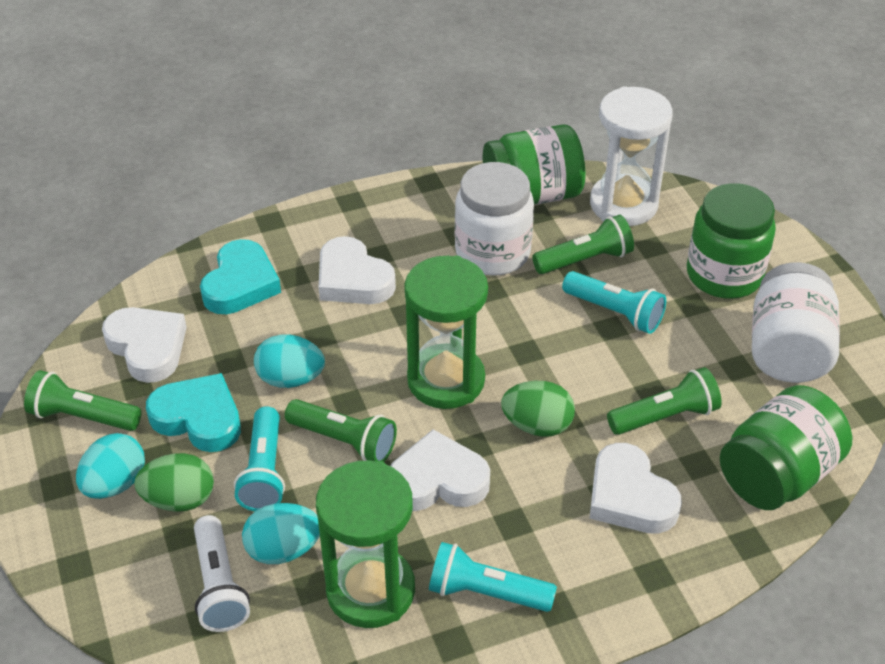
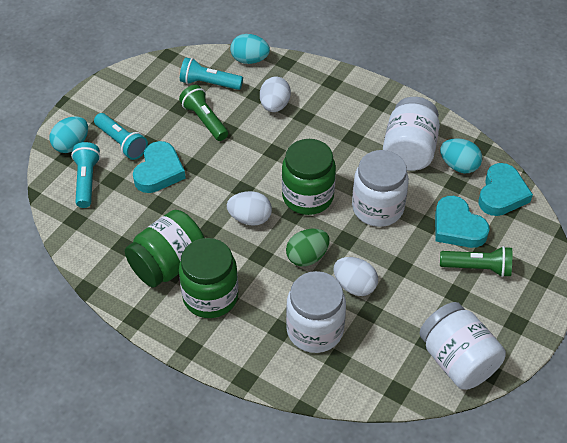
green egg: [134,453,214,512] [501,381,575,437] = 2 -> [286,229,330,266] = 1
green flashlight: [24,370,141,431] [285,399,397,462] [532,215,634,274] [607,367,722,435] = 4 -> [179,85,228,141] [440,246,512,277] = 2
green hourglass: [316,460,415,628] [404,256,488,409] = 2 -> none = 0
turquoise heart: [146,373,241,452] [200,239,281,314] = 2 -> [133,141,186,193] [435,196,490,248] [479,163,533,216] = 3
white egg: none = 0 -> [227,191,272,226] [260,77,291,112] [334,257,378,296] = 3
white flashlight: [194,515,250,632] = 1 -> none = 0
white heart: [102,307,187,383] [319,236,396,304] [390,429,490,511] [589,443,682,534] = 4 -> none = 0
white hourglass: [590,86,673,226] = 1 -> none = 0
white jar: [455,162,534,276] [752,262,840,383] = 2 -> [286,271,346,353] [352,150,409,227] [383,97,440,171] [419,302,506,390] = 4

